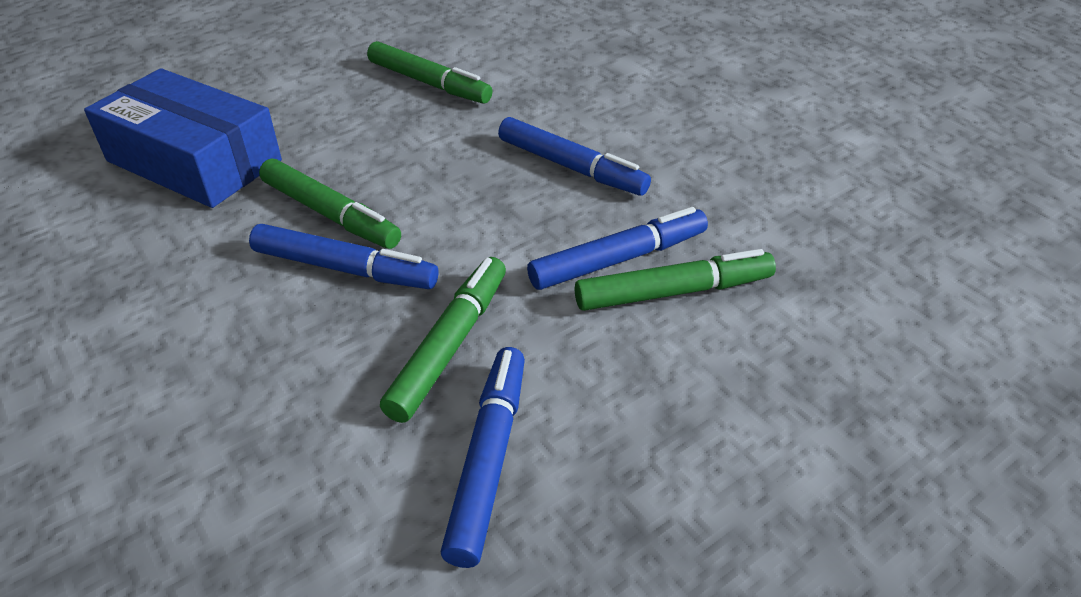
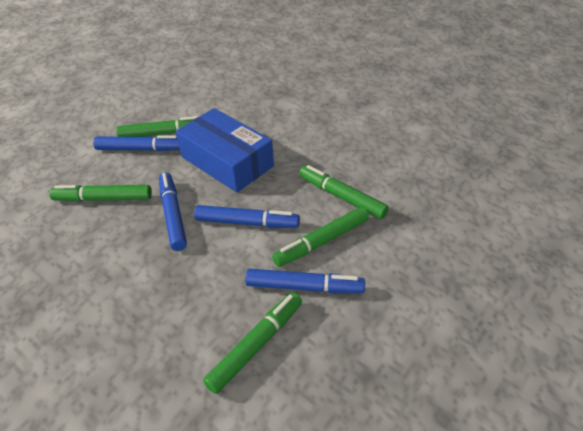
green marker: [259,159,401,249] [367,41,492,104] [380,257,506,423] [575,249,776,311] = 4 -> [50,185,152,202] [116,116,199,137] [203,292,302,394] [272,207,369,267] [299,165,389,219] = 5

